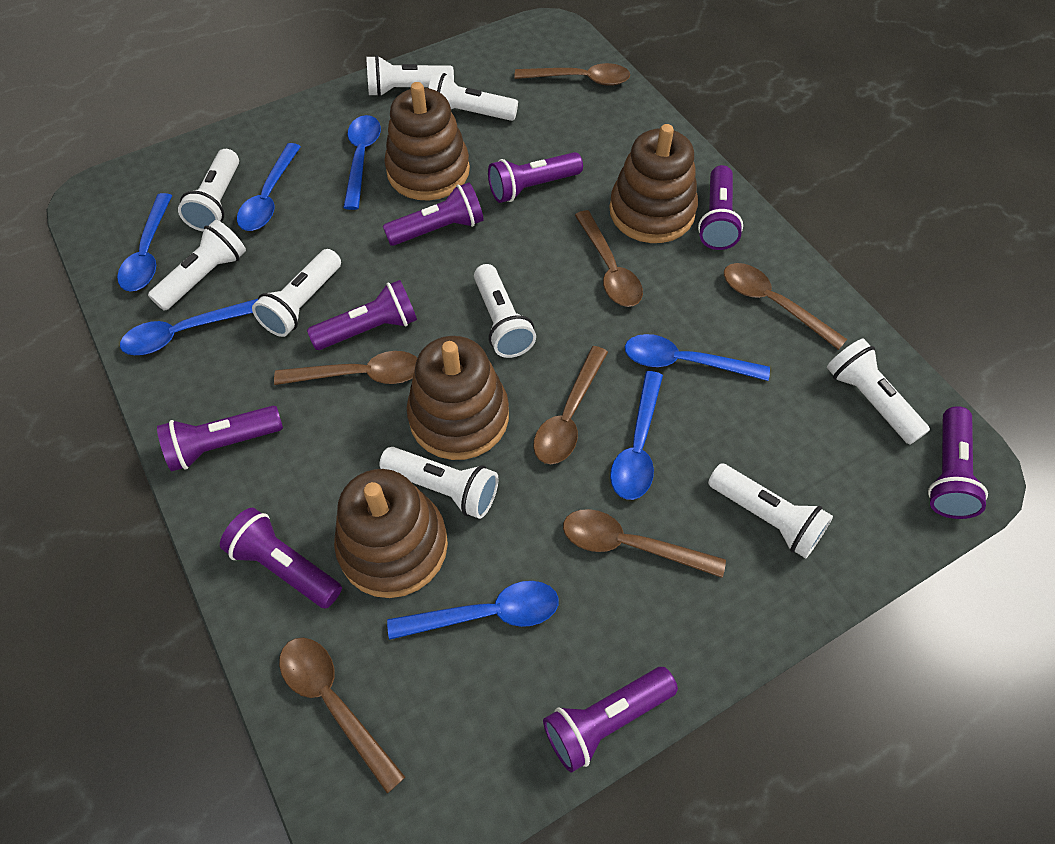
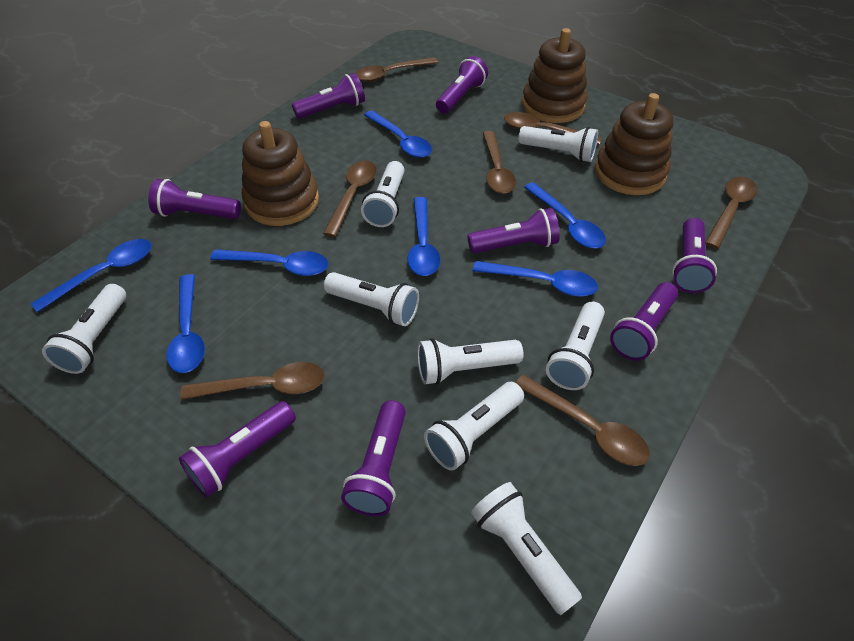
brown stacking toy: [334,469,448,598] [384,82,470,200] [407,336,509,460] [609,124,698,243] = 4 -> [242,121,319,226] [522,28,588,123] [595,93,674,195] = 3
white flashlight: [148,220,246,311] [178,149,239,231] [252,249,341,337] [366,55,454,97] [379,447,498,519] [429,72,518,121] [474,264,536,358] [708,463,833,559] [827,339,930,445] = 9 -> [42,284,126,374] [324,272,419,326] [361,161,405,227] [417,338,523,385] [424,382,524,471] [471,482,582,615] [518,126,598,162] [546,301,605,390] = 8

